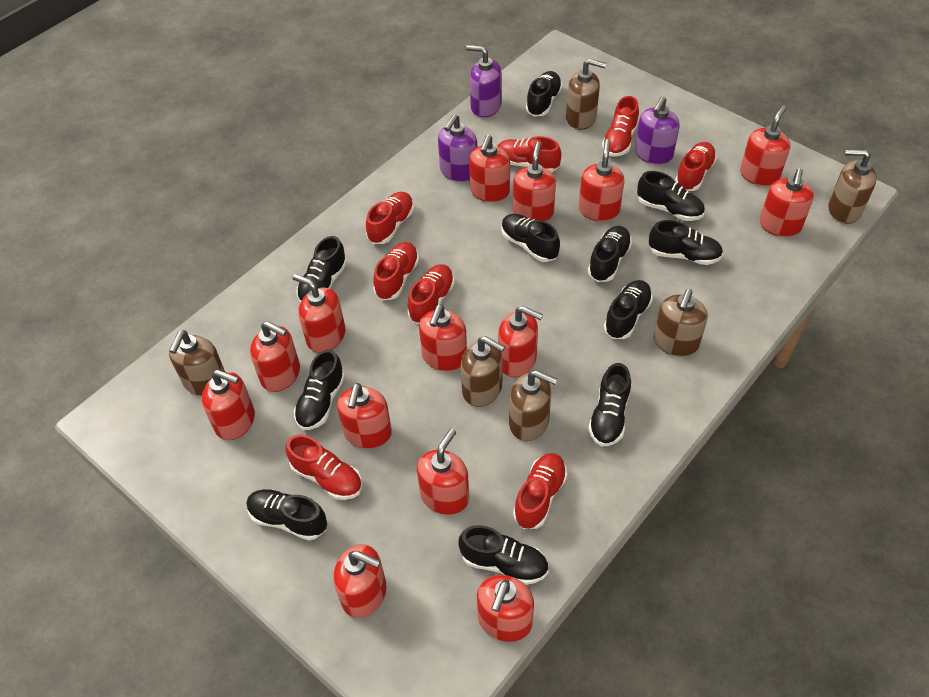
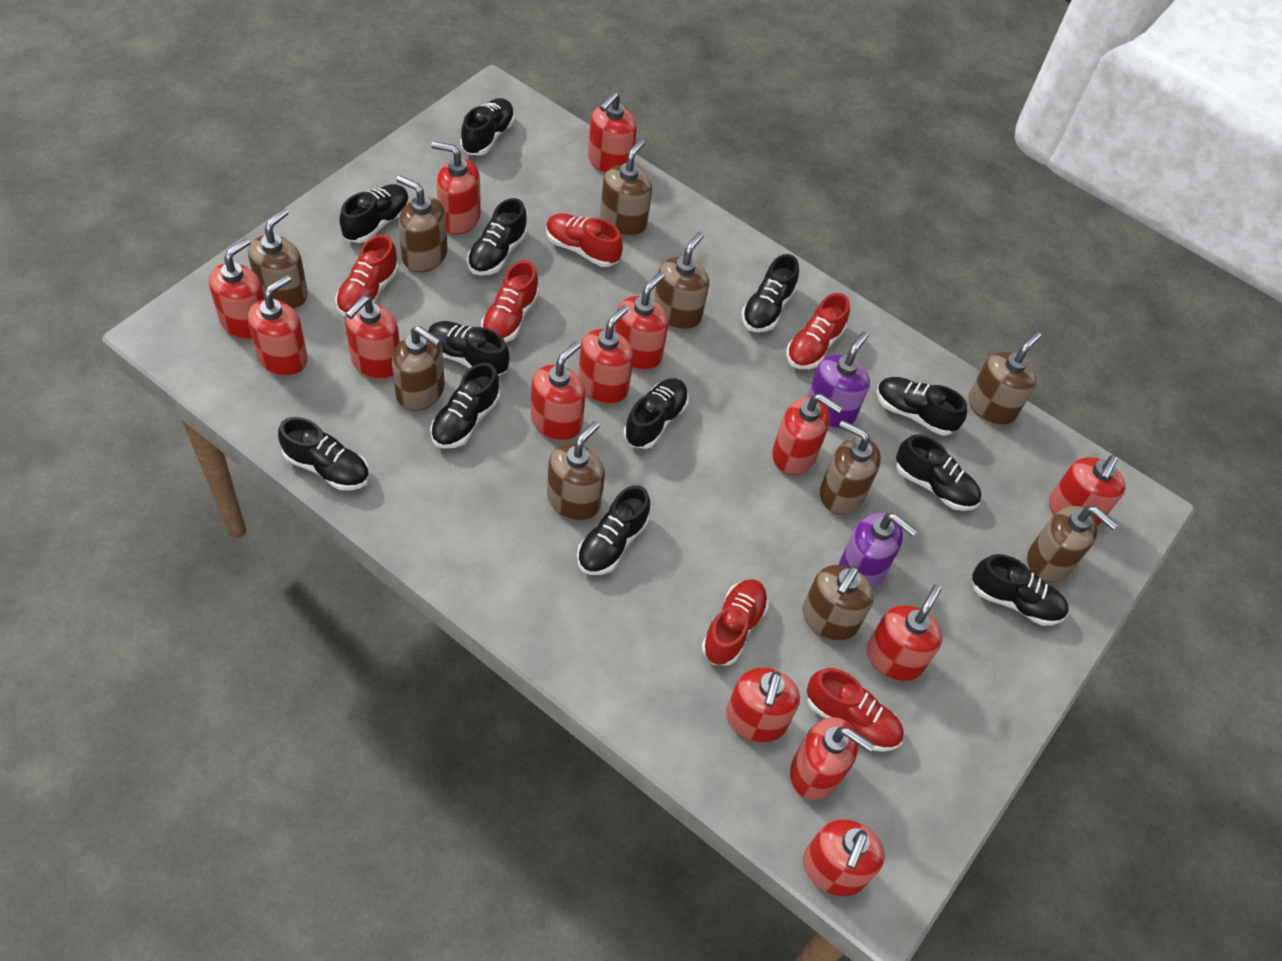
black shoe: [247,489,327,541] [294,350,345,430] [297,236,347,303] [458,525,549,585] [501,214,560,262] [526,71,563,117] [588,226,632,282] [588,363,631,446] [604,280,653,339] [637,171,705,221] [649,220,723,265] = 11 -> [278,417,369,491] [339,184,409,243] [428,321,510,376] [430,363,500,448] [460,98,515,155] [467,198,528,276] [577,485,650,575] [624,378,689,449] [742,254,799,332] [877,377,967,436] [896,434,981,511] [972,554,1068,626] = 12
brown soap dispenser: [169,330,225,396] [461,336,505,407] [509,370,557,441] [566,58,606,130] [654,289,708,356] [828,149,877,224] = 6 -> [248,208,308,309] [392,326,445,411] [396,175,448,272] [547,421,605,520] [600,139,652,236] [654,232,709,329] [802,565,874,641] [820,420,881,514] [968,331,1042,425] [1027,506,1118,582] = 10
purple soap dispenser: [438,114,477,182] [466,45,502,117] [635,96,680,165] = 3 -> [807,332,870,428] [839,513,918,588] = 2
red shoe: [286,434,362,500] [366,192,414,244] [373,242,419,300] [407,264,455,324] [498,136,561,172] [513,453,567,529] [602,96,639,156] [675,142,717,191] = 8 -> [335,235,399,316] [481,260,539,342] [546,213,623,267] [702,579,769,666] [786,293,850,369] [807,668,904,752] = 6

